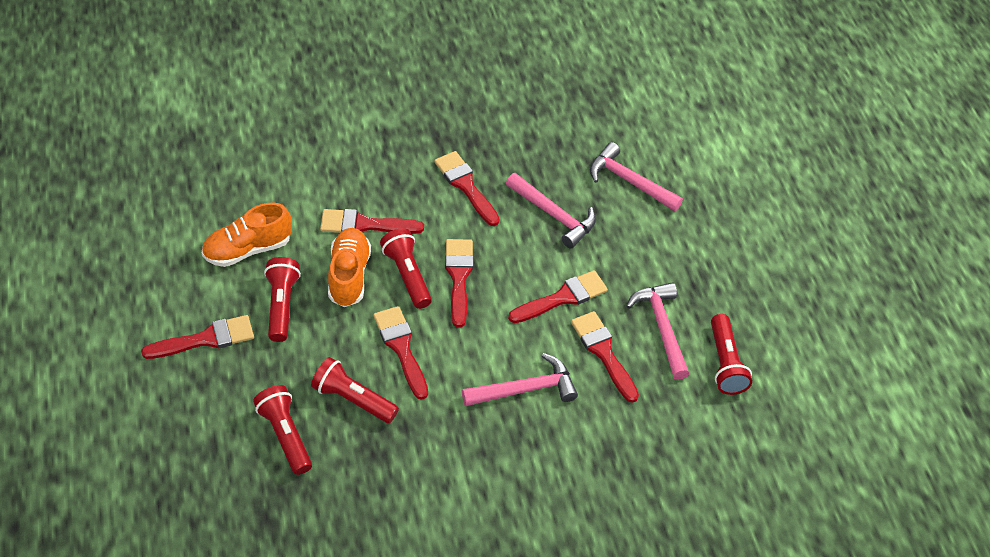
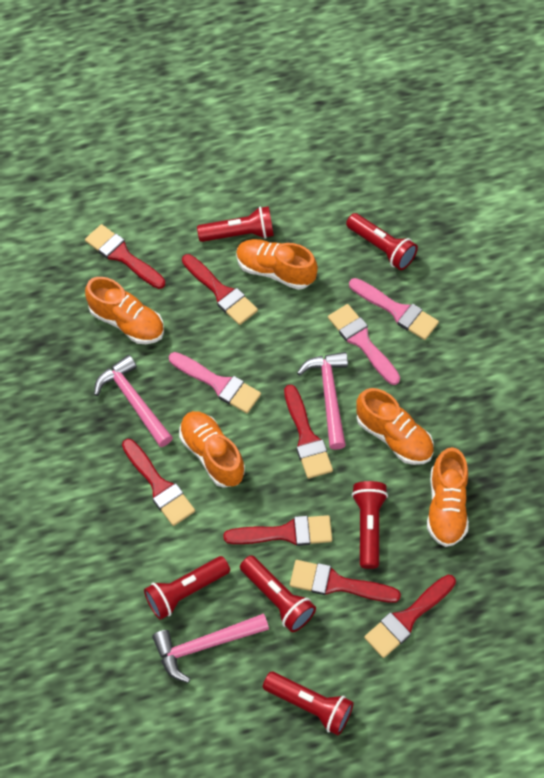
orange shoe: [202,203,292,267] [328,228,371,307] = 2 -> [85,277,164,344] [179,411,245,488] [236,239,318,290] [356,388,434,465] [427,447,469,547] = 5
pink brush: none = 0 -> [169,352,261,413] [328,304,400,385] [349,278,439,340] = 3
pink hammer: [462,353,578,406] [506,173,596,248] [590,142,683,212] [626,282,689,380] = 4 -> [94,355,173,447] [152,614,269,683] [297,352,348,450] = 3
red flashlight: [253,385,312,475] [264,257,301,342] [311,357,399,423] [380,228,432,309] [711,314,752,395] = 5 -> [144,556,230,620] [197,206,274,242] [240,555,316,632] [263,672,354,735] [346,213,418,270] [352,481,388,569] = 6

